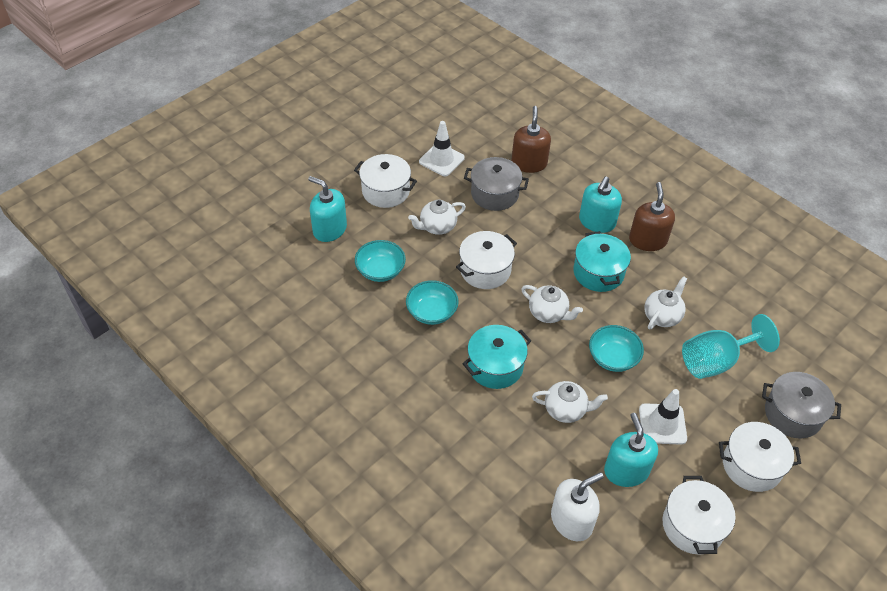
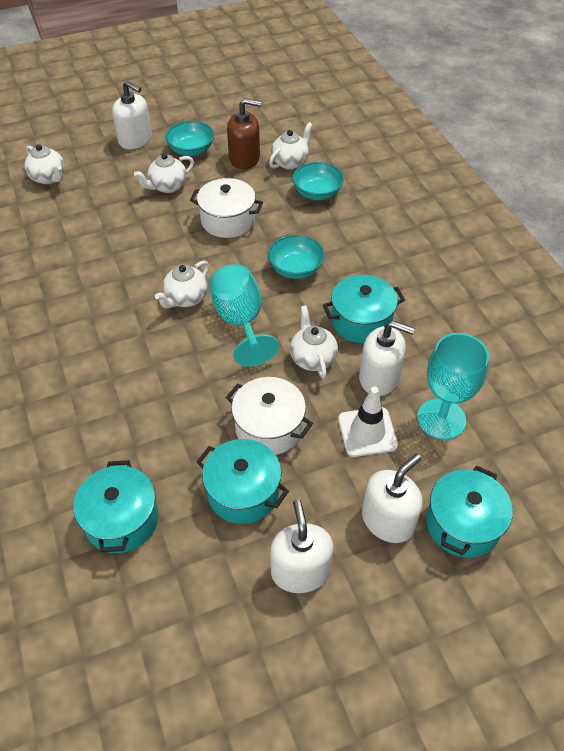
brown soap dispenser: [511,106,551,173] [629,182,675,251] = 2 -> [227,98,262,169] = 1
grey pot: [464,157,529,211] [762,372,841,438] = 2 -> none = 0
turquoise goblet: [682,314,780,379] = 1 -> [209,264,279,367] [417,333,489,440] = 2
turquoise pot: [462,325,531,389] [573,231,631,292] = 2 -> [73,460,158,553] [196,439,289,524] [323,275,405,343] [426,466,513,558] = 4
turquoise soap dispenser: [308,176,347,242] [579,176,622,233] [604,413,658,487] = 3 -> none = 0
white pot: [354,154,417,208] [456,231,517,289] [663,476,735,555] [719,422,801,492] = 4 -> [190,178,263,238] [226,377,313,455] = 2
white soap dispenser: [551,472,604,541] = 1 -> [112,80,152,149] [270,499,334,593] [359,321,415,396] [362,454,423,543] = 4
white teapot: [408,200,466,235] [521,285,583,323] [532,381,608,423] [644,276,687,329] = 4 -> [24,144,65,184] [134,153,194,193] [155,260,209,308] [269,122,313,170] [290,305,338,379] = 5
white traffic cone: [419,121,465,176] [639,389,687,445] = 2 -> [338,387,398,457] = 1

